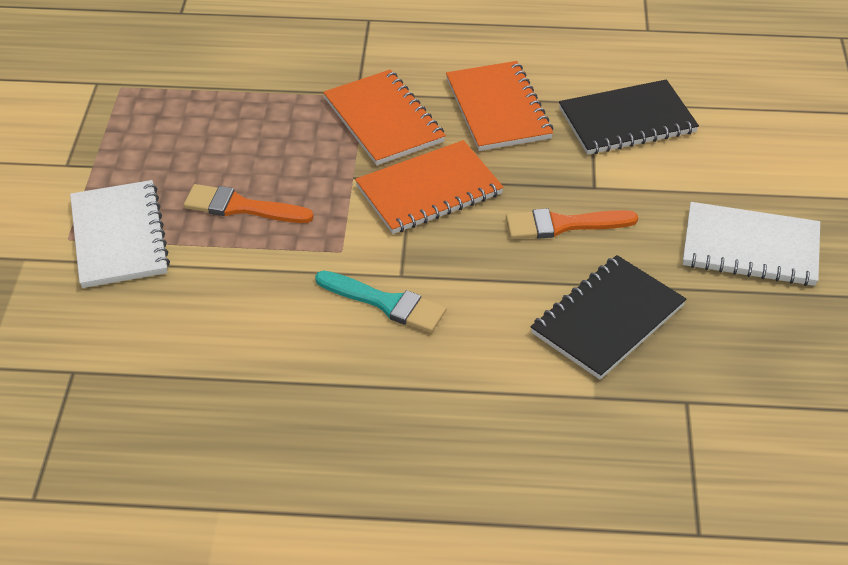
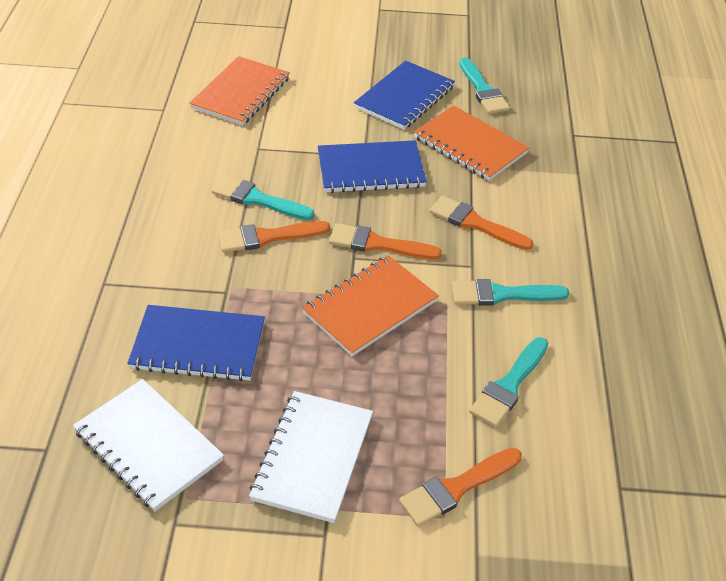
black notebook: [531,255,686,380] [559,79,699,155] = 2 -> none = 0
blue notebook: none = 0 -> [127,305,265,381] [318,140,427,193] [354,61,455,130] = 3
orange brush: [184,184,314,223] [506,208,638,239] = 2 -> [218,221,330,253] [329,223,442,259] [399,448,522,526] [429,196,534,250] = 4
turquoise brush: [315,270,446,333] = 1 -> [212,175,315,220] [452,279,569,306] [459,57,510,114] [469,337,548,427] = 4

